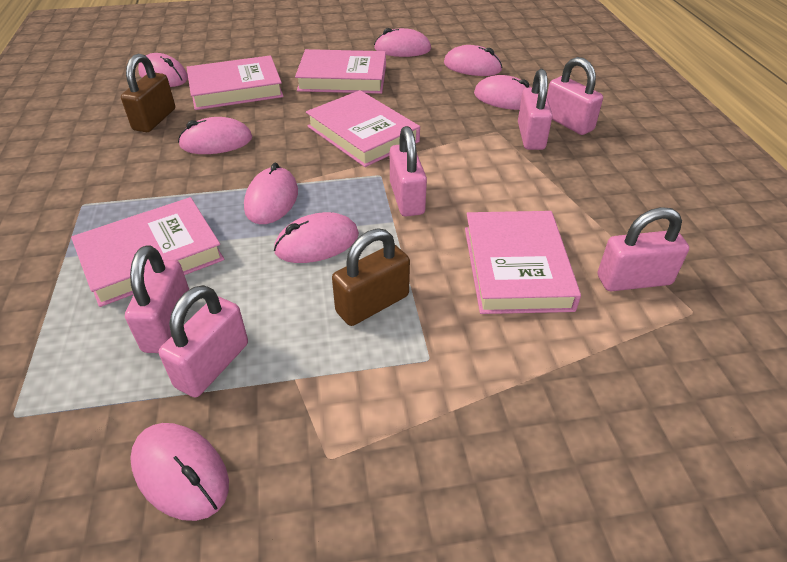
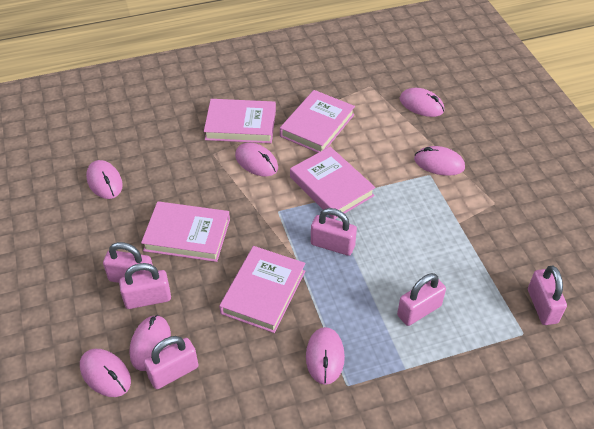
brown padlock: [121,54,175,132] [332,229,410,326] = 2 -> none = 0
pink mouse: [130,423,229,521] [138,53,188,87] [178,117,252,154] [244,163,298,224] [274,212,359,263] [374,28,431,57] [444,45,502,76] [474,75,532,110] = 8 -> [80,349,131,397] [86,160,123,199] [129,315,171,371] [235,143,278,177] [306,327,345,385] [400,88,444,117] [414,146,465,176] = 7

